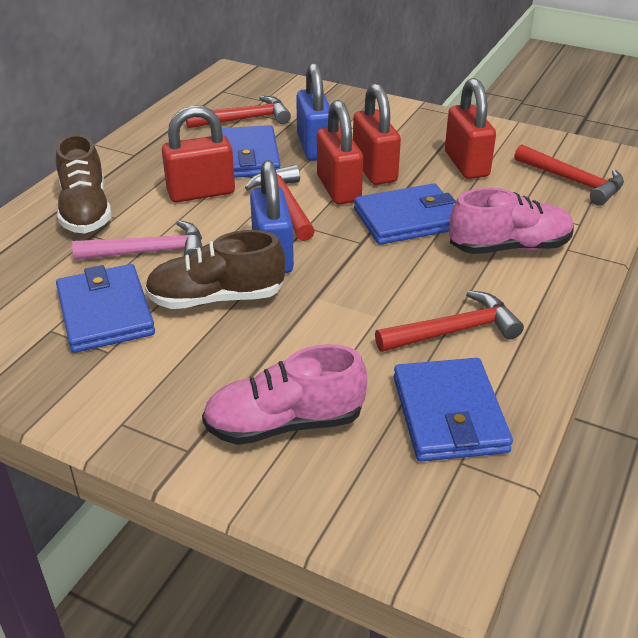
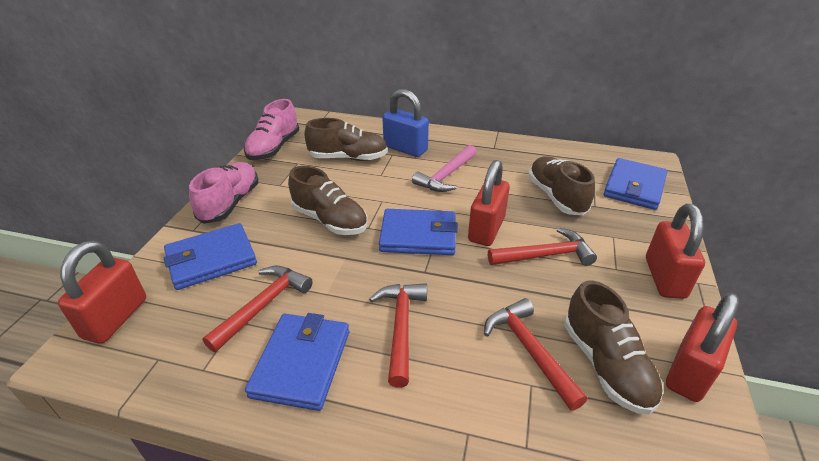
blue padlock: [250,160,294,273] [296,63,330,161] = 2 -> [382,89,429,157] = 1
brown shoe: [56,134,112,233] [145,230,285,309] = 2 -> [288,166,368,235] [304,118,388,161] [528,157,595,215] [564,280,663,415] = 4

